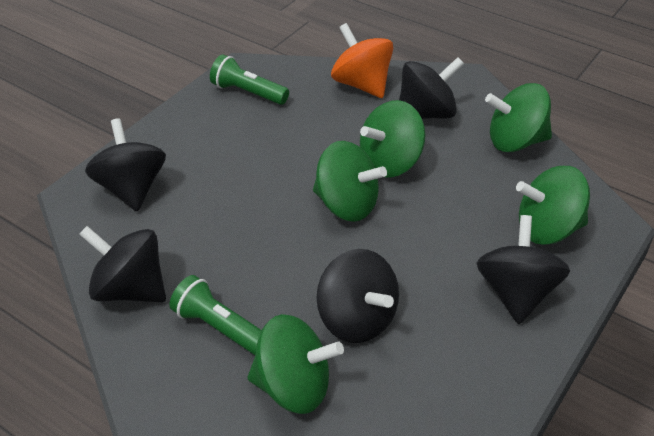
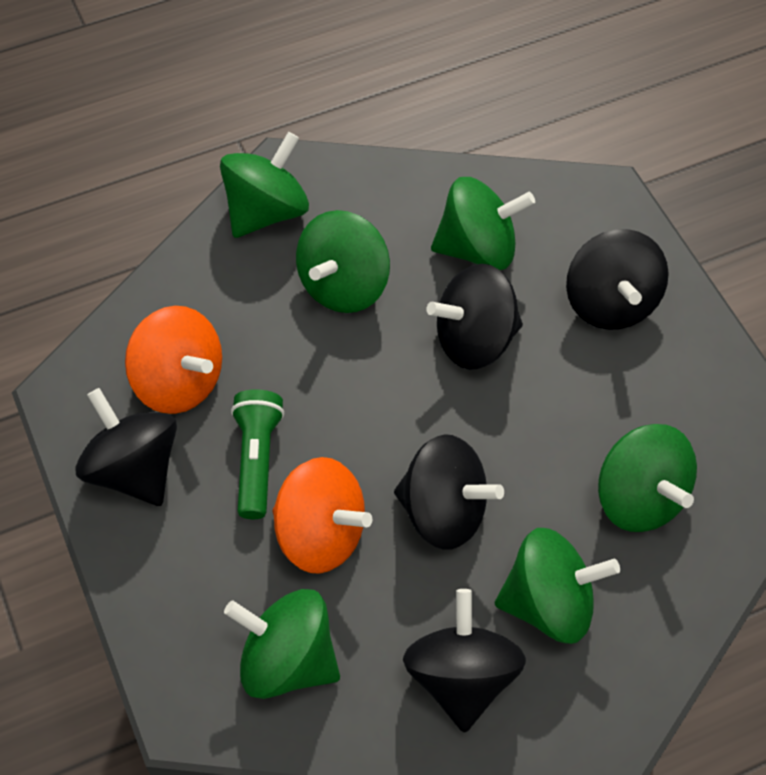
green flashlight: [170,275,261,355] [210,54,289,105] = 2 -> [231,389,284,519] = 1
green spinning top: [247,314,344,414] [313,141,387,222] [360,100,425,177] [485,83,552,152] [516,166,590,245] = 5 -> [220,132,309,238] [224,589,340,699] [296,210,390,313] [431,177,535,270] [495,528,620,644] [598,424,697,532] = 6
orange spinning top: [331,23,393,98] = 1 -> [125,306,222,414] [273,457,372,574] = 2

